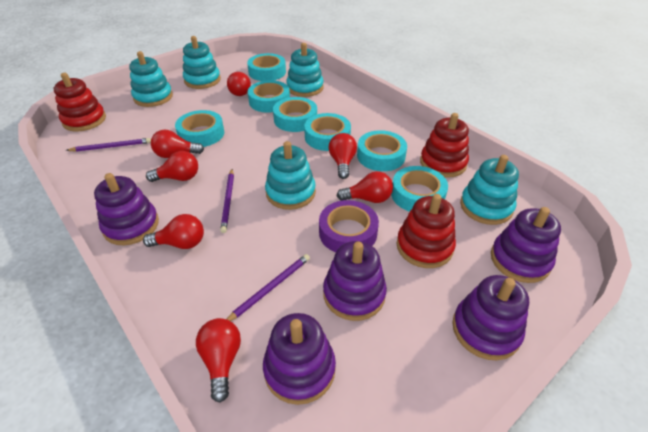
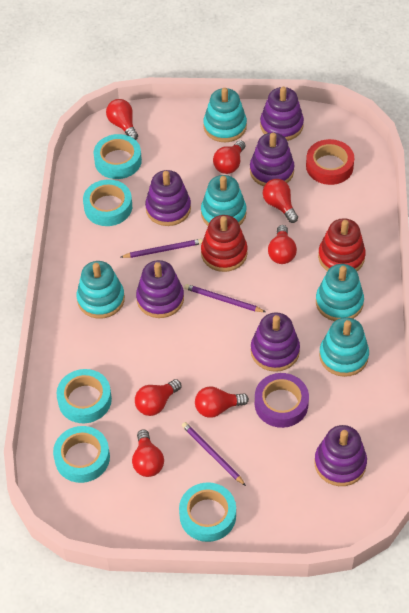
purple stacking toy: [94,173,159,245] [263,313,336,405] [323,241,387,321] [452,275,529,360] [491,207,561,283] = 5 -> [136,260,184,318] [145,170,191,226] [250,133,294,186] [251,313,300,372] [260,87,304,141] [314,425,367,486] = 6
red stacking toy: [54,73,106,132] [397,194,456,268] [420,113,469,178] = 3 -> [201,215,248,272] [318,218,366,271] = 2
red tape: none = 0 -> [306,139,354,185] = 1
turquoise tape: [175,110,224,147] [247,53,286,81] [248,80,290,113] [273,97,317,132] [304,113,351,151] [357,130,407,171] [391,166,448,212] = 7 -> [53,426,110,483] [57,369,112,423] [83,179,132,226] [94,134,142,179] [179,482,236,542] = 5

